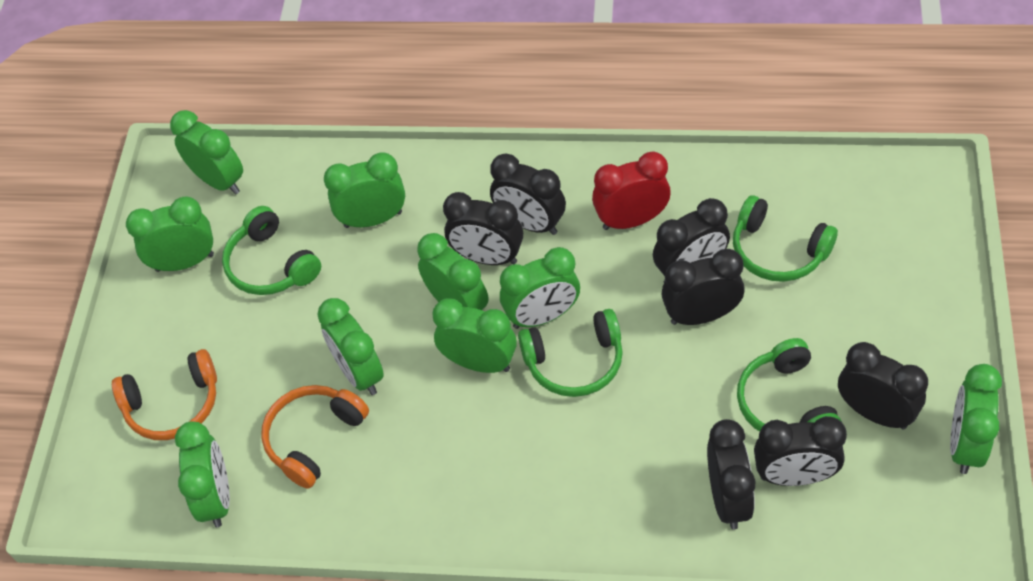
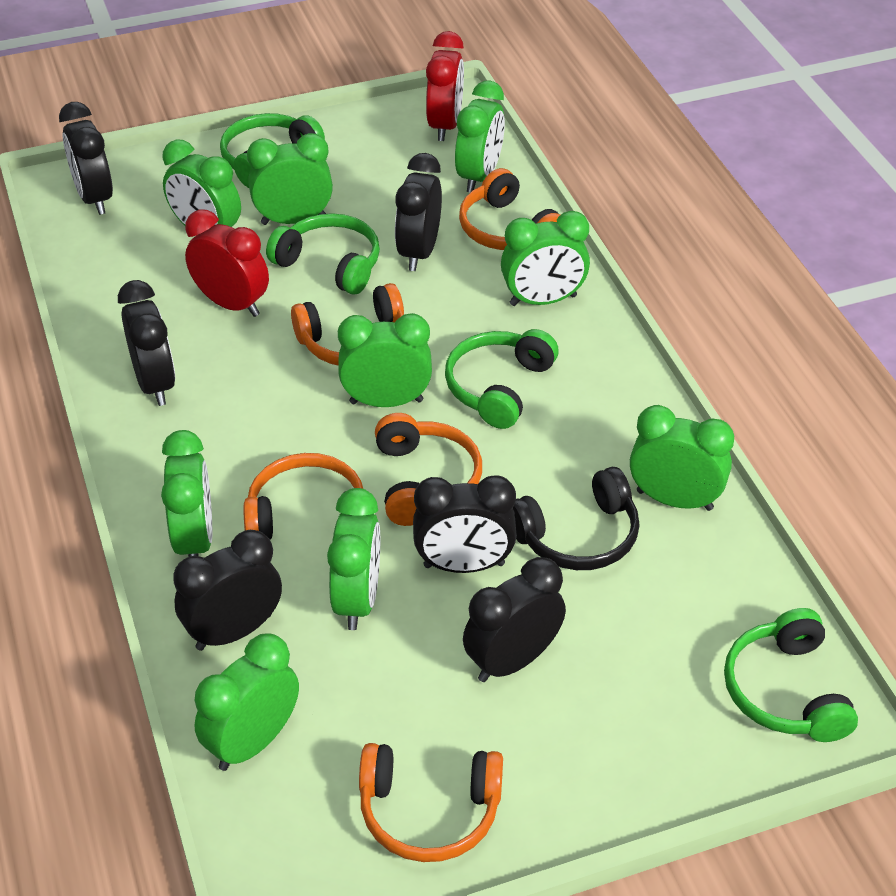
black clock: [443,192,523,265] [490,153,566,235] [653,198,730,283] [662,249,744,325] [707,419,756,529] [754,416,847,486] [838,342,928,429] = 7 -> [59,102,113,215] [118,280,175,406] [174,530,282,651] [395,153,442,271] [413,475,517,573] [463,557,566,682] = 6
black headphones: none = 0 -> [513,467,640,570] = 1
orange headphones: [112,349,217,440] [261,385,369,489] = 2 -> [243,453,363,540] [291,283,404,366] [359,743,503,862] [375,413,482,526] [459,168,560,250] = 5
red clock: [592,152,671,230] = 1 -> [185,209,269,317] [426,31,464,141] = 2

